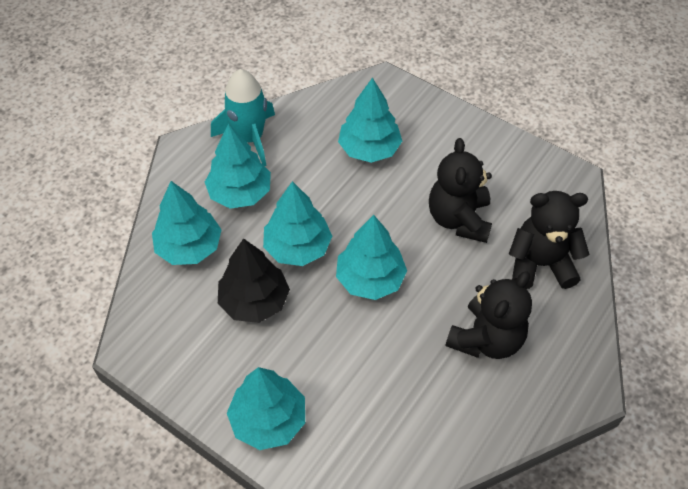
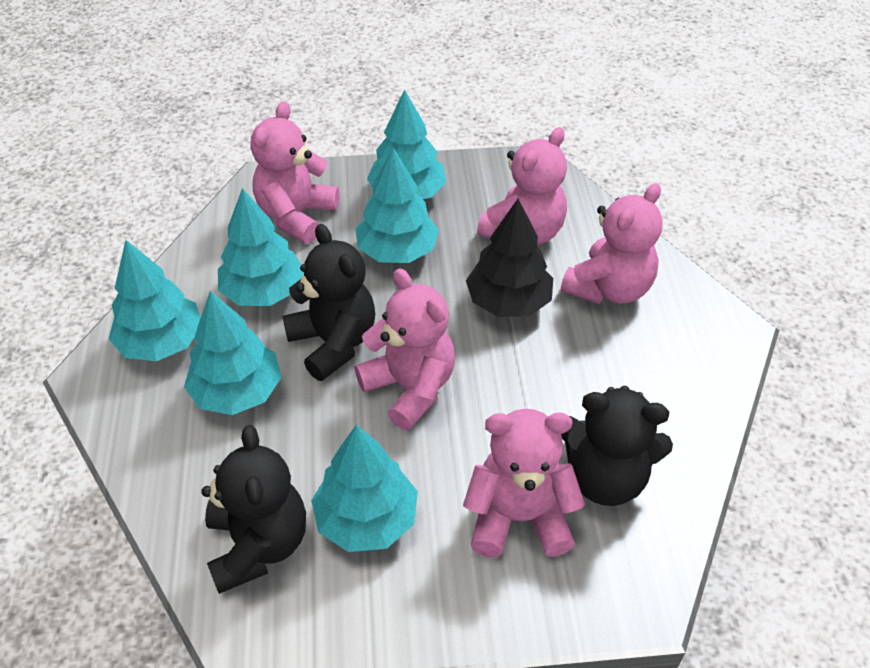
pink teddy bear: none = 0 -> [250,101,339,244] [355,268,455,430] [463,409,585,558] [477,127,567,245] [561,183,663,304] = 5
turquoise rocket: [211,69,275,166] = 1 -> none = 0

